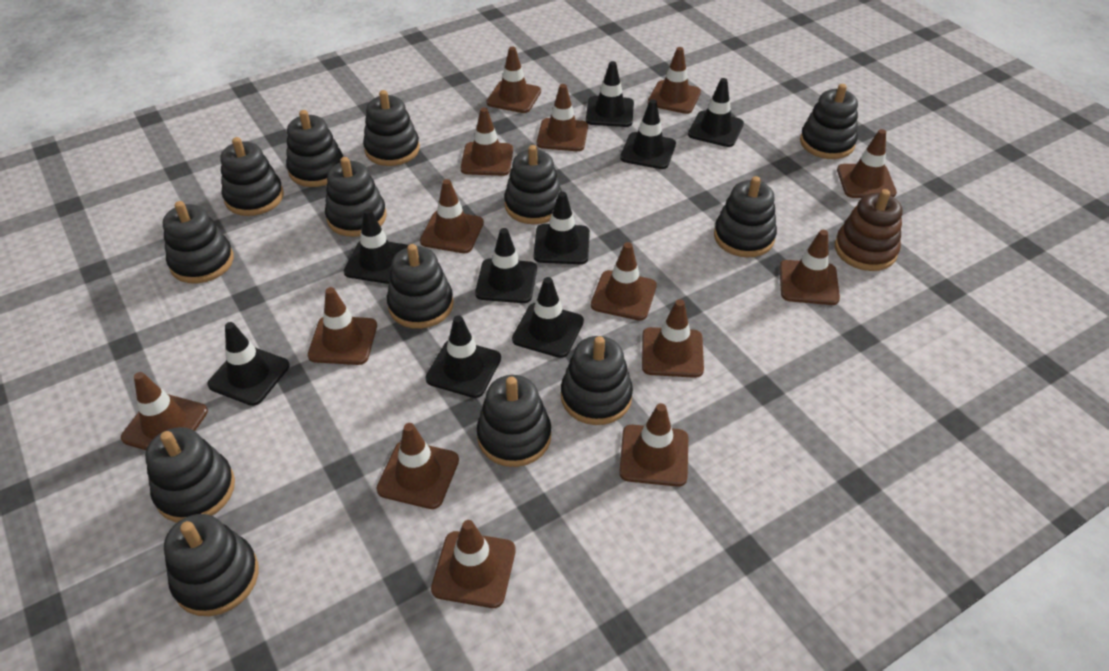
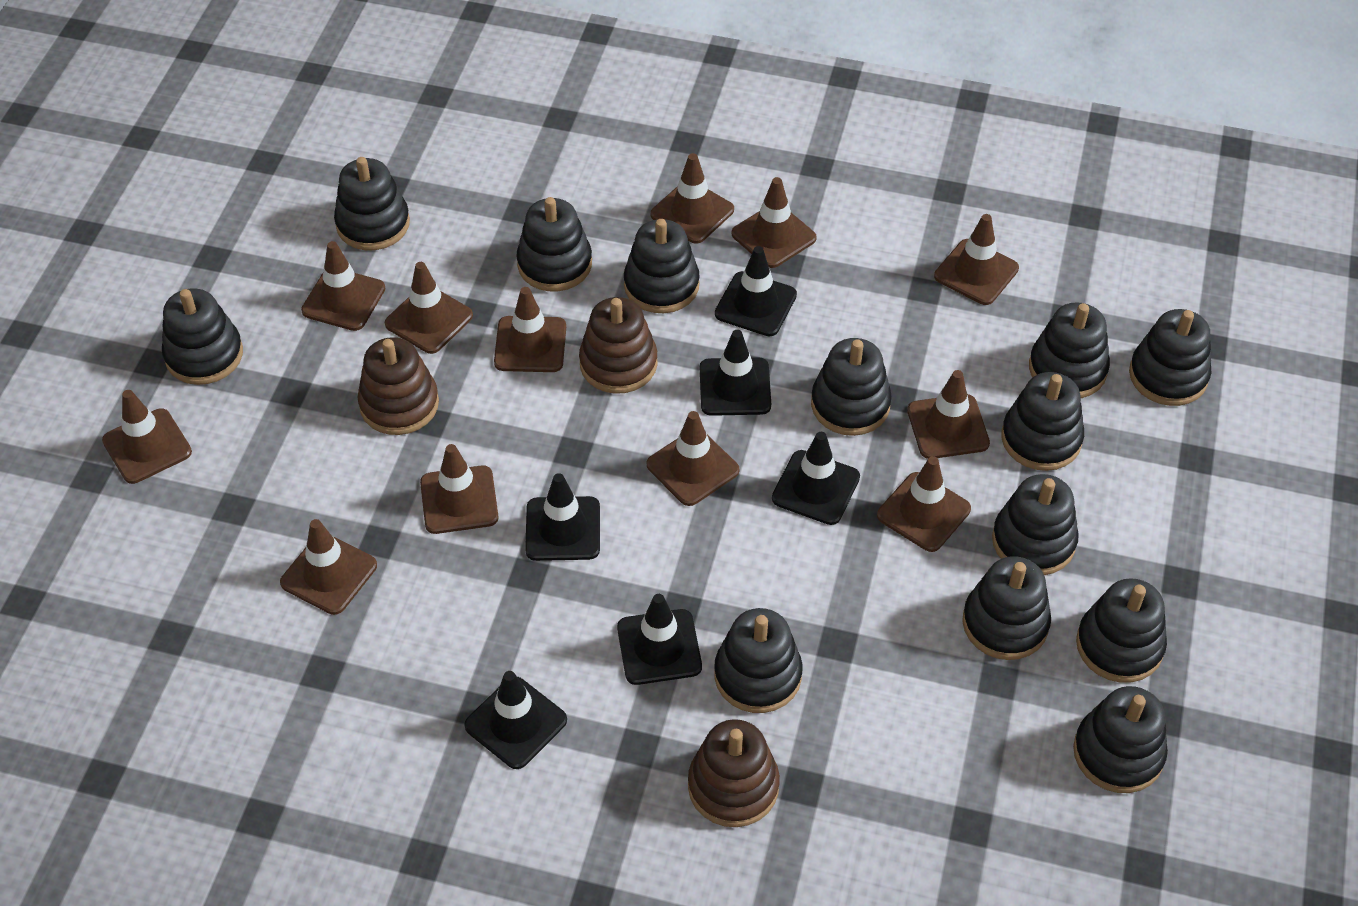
black traffic cone: [207,322,290,406] [344,208,408,284] [426,315,501,398] [475,228,537,303] [512,277,584,358] [534,192,590,264] [586,61,634,127] [620,99,676,169] [688,78,744,147] = 9 -> [464,671,567,769] [525,473,600,561] [617,594,702,685] [700,330,771,416] [715,246,797,336] [772,432,860,525] = 6
brown stacking toy: [835,189,903,271] = 1 -> [358,337,439,435] [579,297,658,394] [688,719,780,827] = 3
brown traffic cone: [121,372,208,450] [308,287,377,365] [376,423,459,509] [420,179,484,253] [431,520,516,608] [461,108,513,176] [486,47,541,113] [537,84,588,151] [591,242,657,321] [619,403,688,487] [642,299,704,378] [648,47,701,114] [779,230,840,305] [837,129,897,198] = 14 -> [102,390,192,484] [280,519,377,615] [301,241,385,331] [385,262,473,354] [420,444,499,534] [494,287,566,372] [647,411,739,506] [651,153,734,244] [732,177,817,268] [877,456,971,552] [907,370,990,459] [934,214,1019,305] = 12

